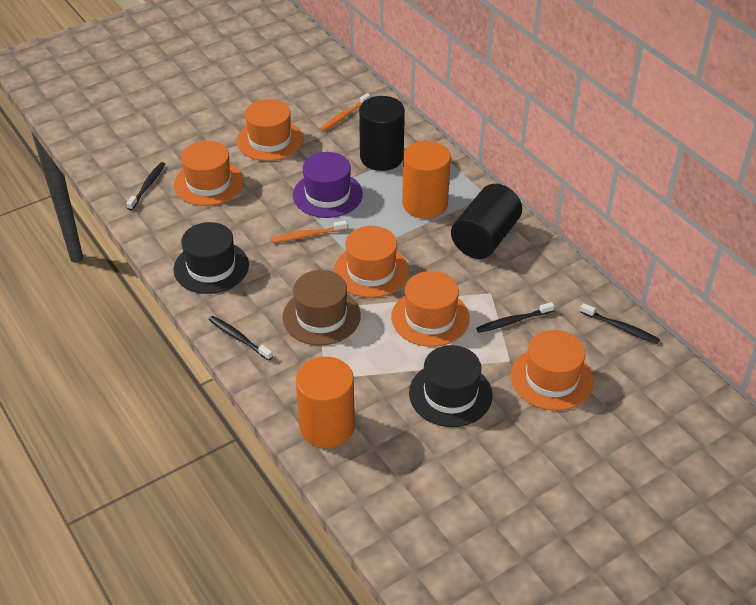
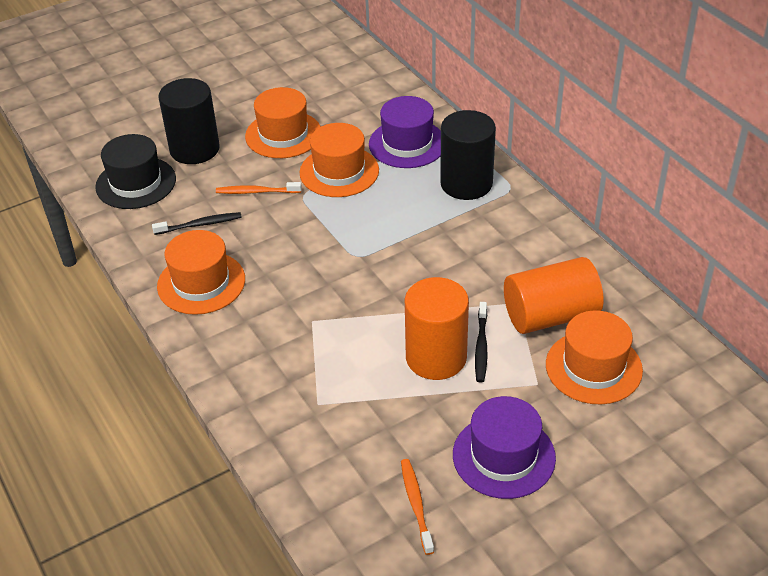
black hat: [173,222,249,294] [409,345,492,427] = 2 -> [95,134,176,209] = 1
black toothbrush: [126,162,165,210] [209,316,273,360] [476,302,554,333] [580,303,660,344] = 4 -> [152,212,242,235] [475,302,487,382] = 2
brown hat: [282,270,361,345] = 1 -> none = 0
orange hat: [174,141,244,206] [237,99,303,161] [334,226,409,298] [391,271,470,347] [511,330,594,411] = 5 -> [157,230,245,315] [245,87,321,158] [299,123,379,197] [546,310,643,405] = 4
purple hat: [293,152,363,218] = 1 -> [369,96,441,168] [453,396,556,499] = 2

